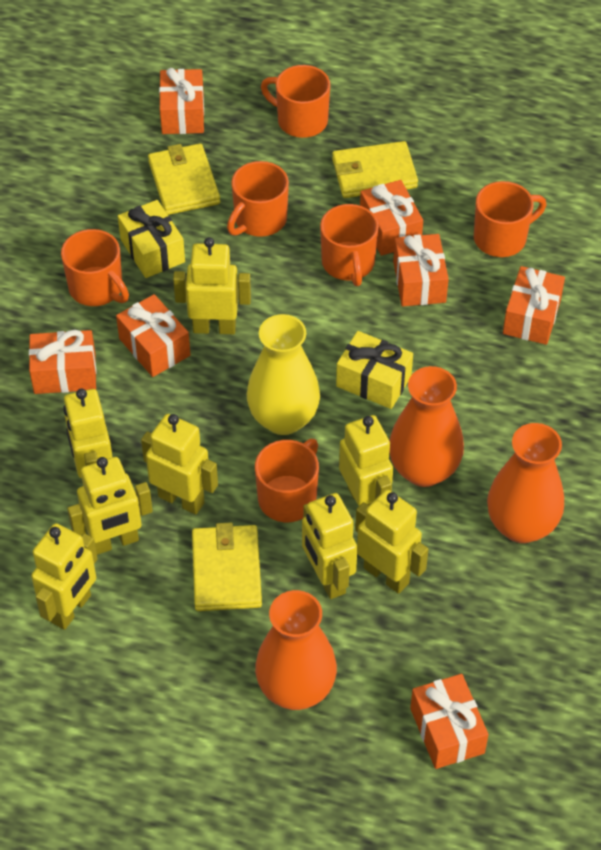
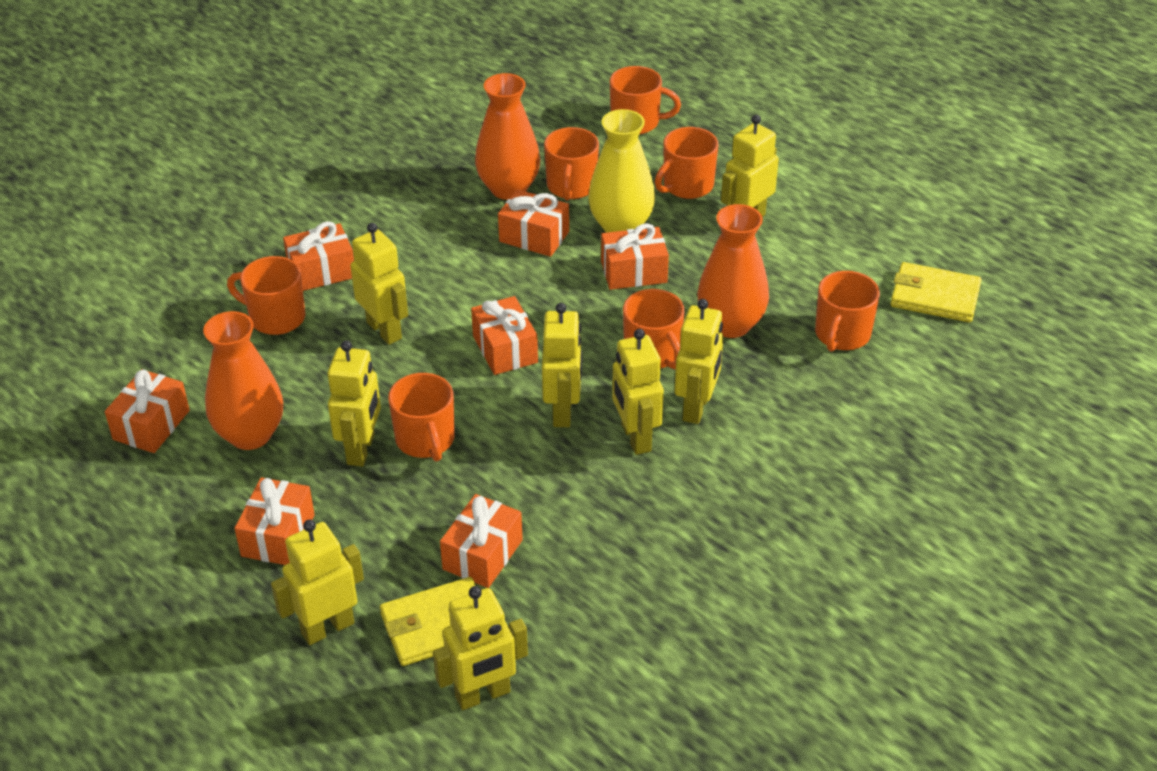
orange mug: [61,229,129,306] [227,161,289,237] [255,439,319,522] [261,65,330,138] [320,204,379,286] [474,181,546,257] = 6 -> [227,256,305,335] [388,373,455,462] [544,127,599,200] [610,66,681,134] [623,289,685,370] [655,127,718,199] [815,271,880,352] = 7
yellow gift: [118,200,185,278] [336,331,413,409] = 2 -> none = 0
yellow wallet: [148,143,220,215] [192,523,262,611] [332,141,418,198] = 3 -> [380,577,476,666] [890,262,982,322] = 2

